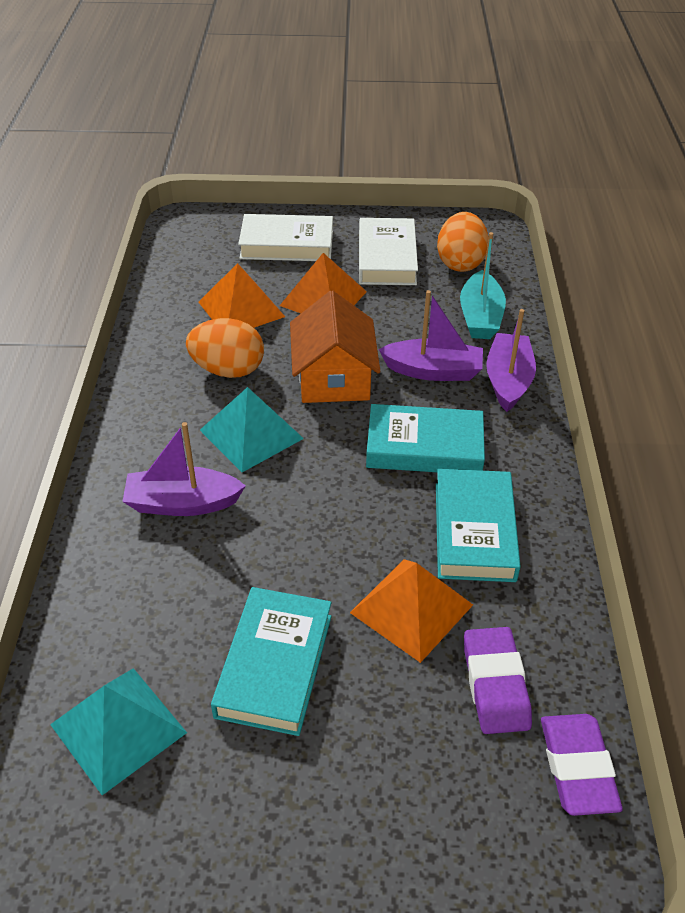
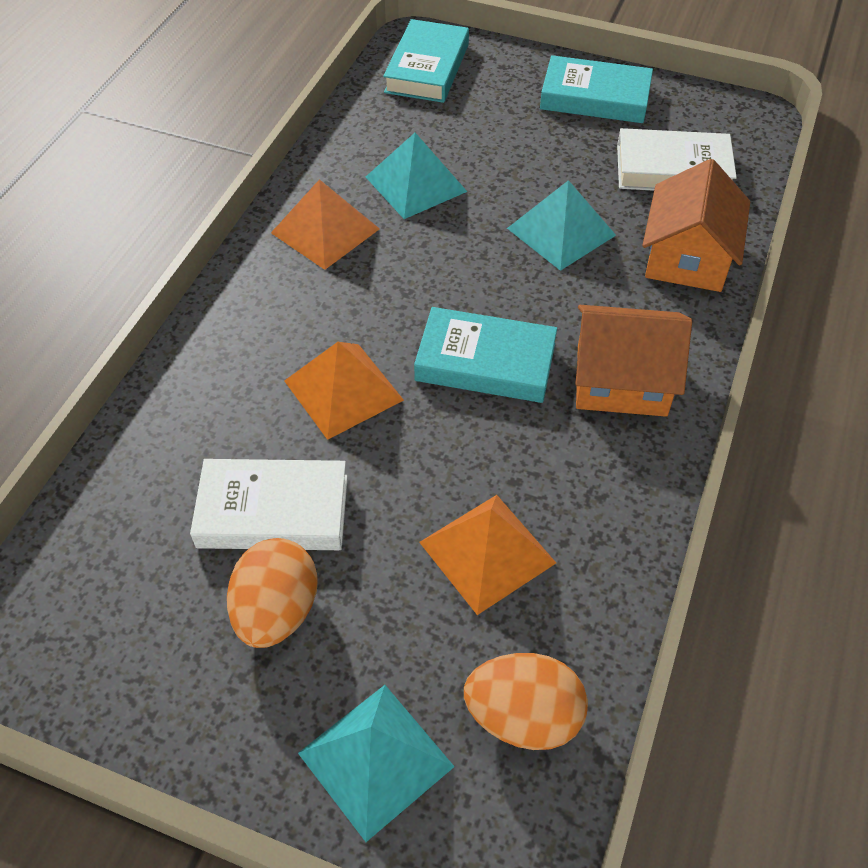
orange house: [290,291,381,403] = 1 -> [575,305,692,417] [642,159,750,292] = 2
purple boat: [122,422,246,516] [379,290,483,381] [486,309,536,412] = 3 -> none = 0
purple eraser: [464,627,532,734] [541,714,623,816] = 2 -> none = 0
turquoise boat: [460,232,506,339] = 1 -> none = 0
turquoise pyramid: [50,668,187,795] [200,387,304,472] = 2 -> [298,685,455,842] [366,133,467,219] [507,180,616,271] = 3

